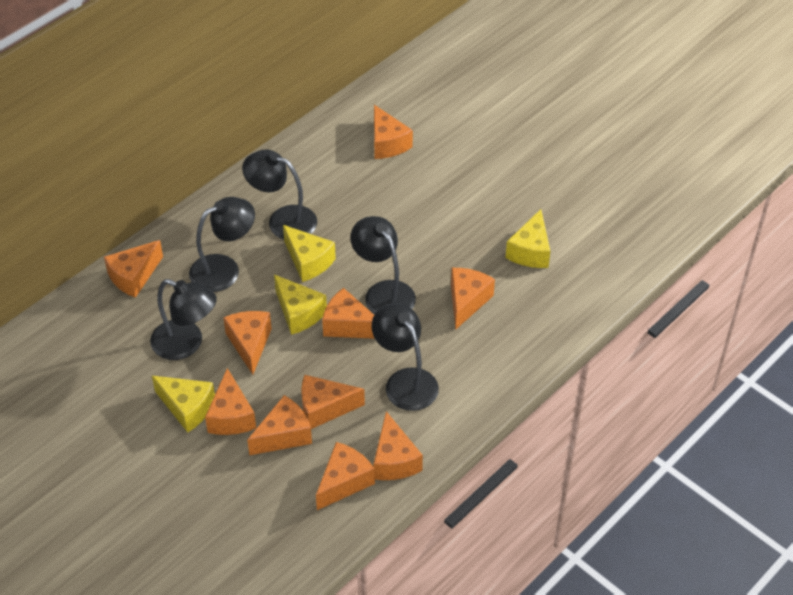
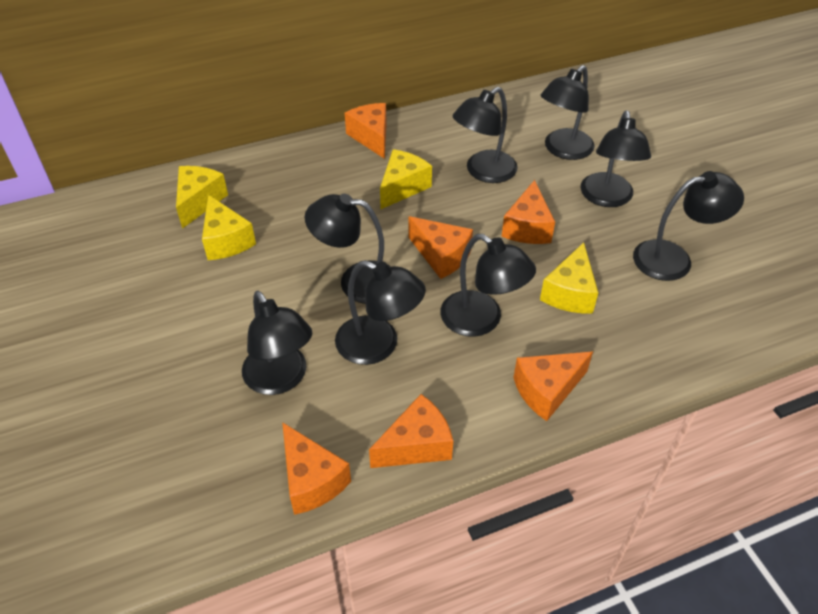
black lamp: [150,279,217,360] [189,197,255,292] [242,149,317,240] [351,216,416,315] [372,303,439,411] = 5 -> [242,291,312,395] [305,194,391,304] [335,260,426,365] [440,234,536,337] [452,87,518,183] [541,65,595,160] [580,110,651,207] [633,171,744,281] = 8
orange cheese: [104,240,163,298] [205,368,256,435] [223,311,272,375] [247,395,312,455] [301,375,365,429] [316,442,375,510] [322,288,375,339] [373,411,423,480] [374,105,413,159] [451,268,495,330] = 10 -> [282,422,351,515] [345,103,387,159] [369,394,453,468] [409,216,473,279] [502,180,555,244] [513,352,593,421] = 6

